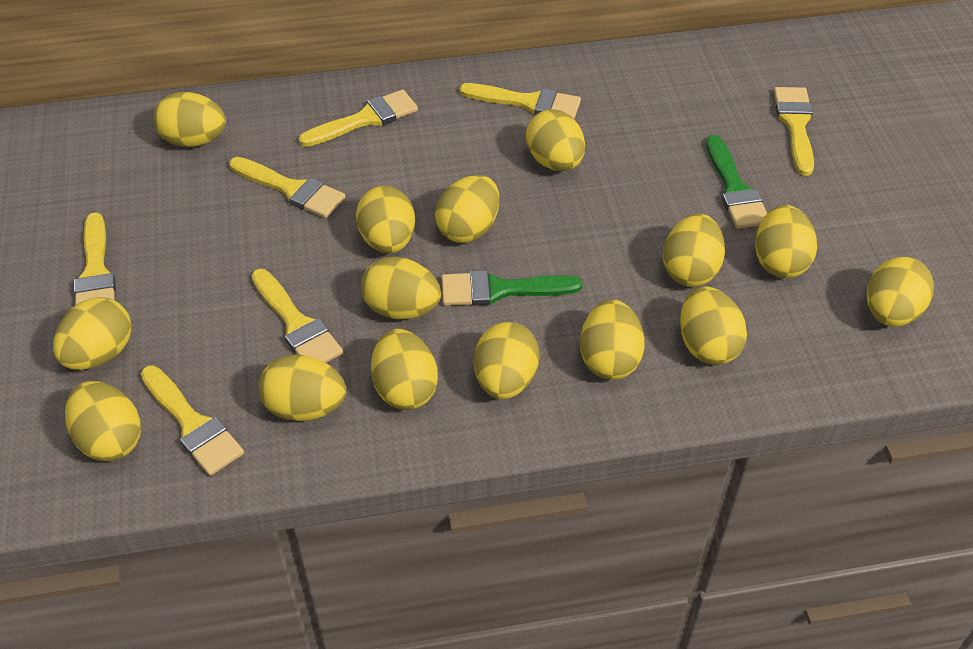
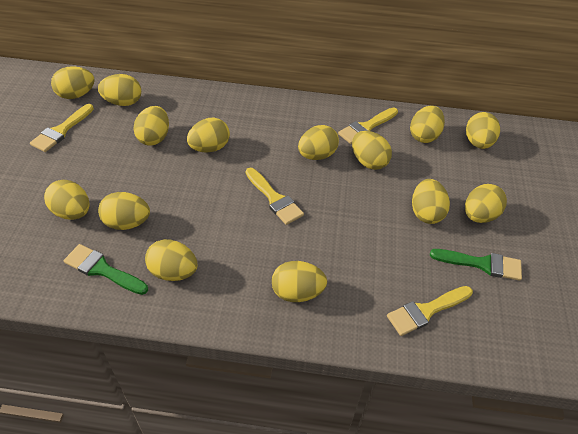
yellow brush: [74,212,116,305] [141,365,244,476] [229,157,345,218] [251,269,343,363] [298,89,418,147] [459,83,581,119] [774,87,814,176] = 7 -> [30,104,94,152] [246,168,304,225] [338,107,398,144] [387,286,473,336] = 4
yellow egg: [53,297,131,370] [65,381,141,461] [154,92,226,147] [258,354,346,421] [356,186,415,253] [361,257,441,319] [371,329,438,410] [435,175,500,243] [474,322,539,399] [526,109,585,171] [580,300,645,380] [663,214,725,287] [680,286,747,365] [755,205,817,278] [867,257,934,327] = 15 -> [44,180,90,220] [51,66,95,99] [98,74,141,106] [98,192,150,230] [134,106,169,146] [145,239,198,281] [187,118,230,152] [272,261,327,302] [298,125,339,160] [352,131,392,170] [410,106,445,143] [412,179,450,224] [465,184,507,223] [466,112,500,149] = 14

